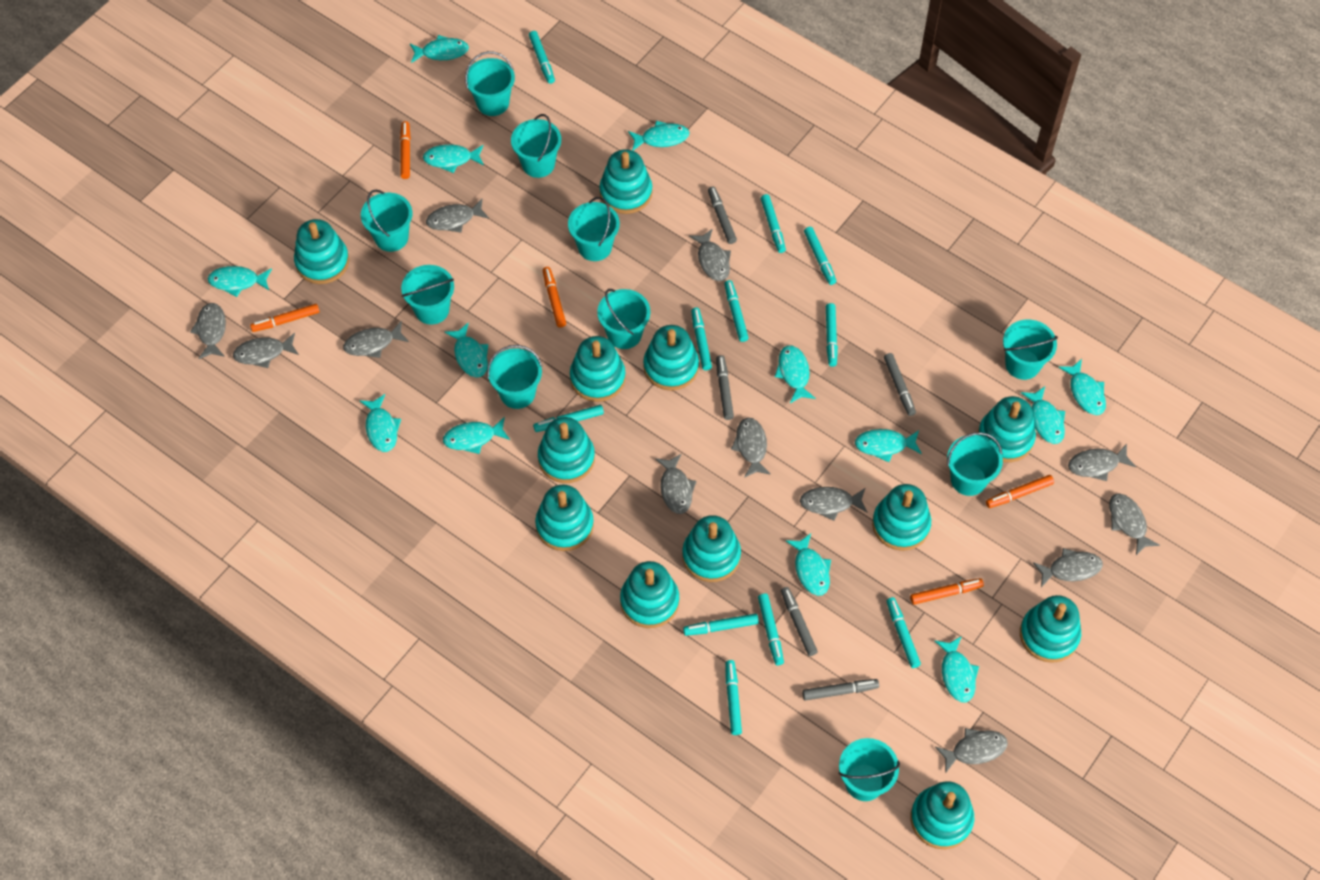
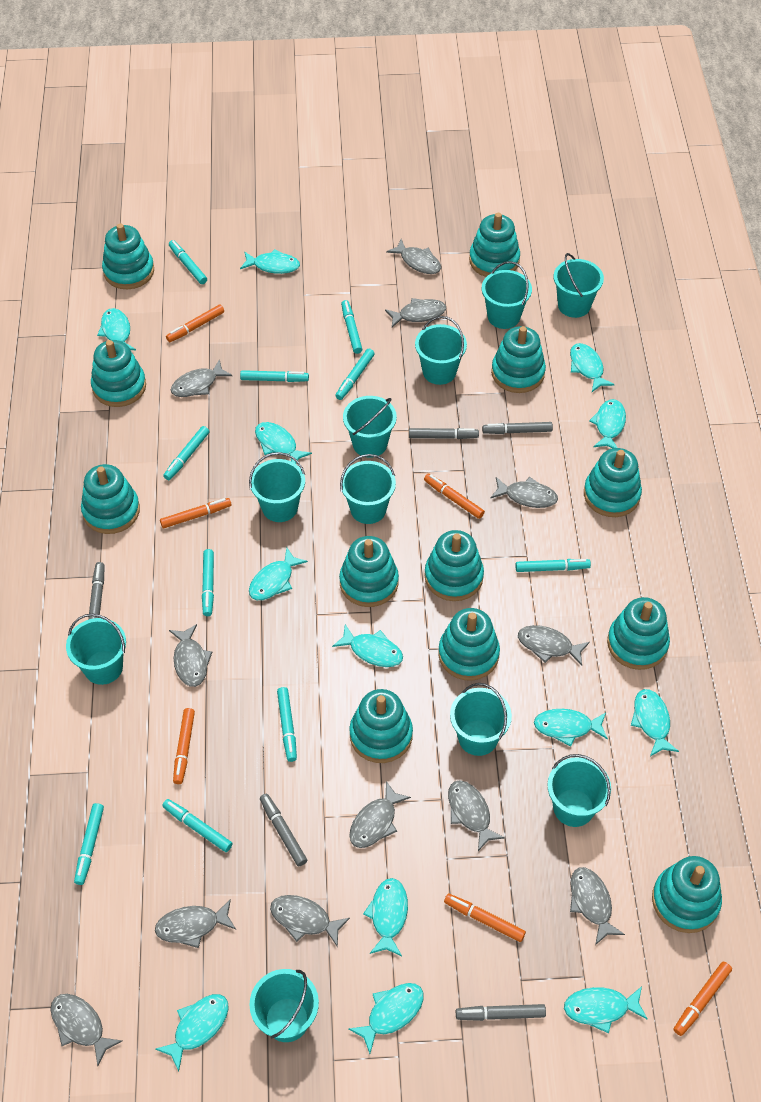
orange marker: [250,304,320,332] [400,121,411,179] [543,267,566,327] [910,578,984,605] [986,475,1054,508] = 5 -> [160,498,231,528] [166,305,224,342] [173,708,195,784] [424,474,485,519] [444,894,526,942] [674,962,732,1036] = 6
turquoise marker: [529,31,555,84] [533,405,604,432] [683,614,759,636] [691,307,712,370] [725,280,749,342] [725,660,742,735] [758,594,784,665] [761,194,786,253] [804,227,836,285] [826,303,838,367] [887,597,921,668] = 11 -> [74,803,104,885] [162,799,233,852] [163,426,209,480] [169,240,207,284] [202,549,214,616] [240,370,309,382] [277,687,297,762] [335,349,375,400] [341,300,362,354] [516,559,591,572] = 10

